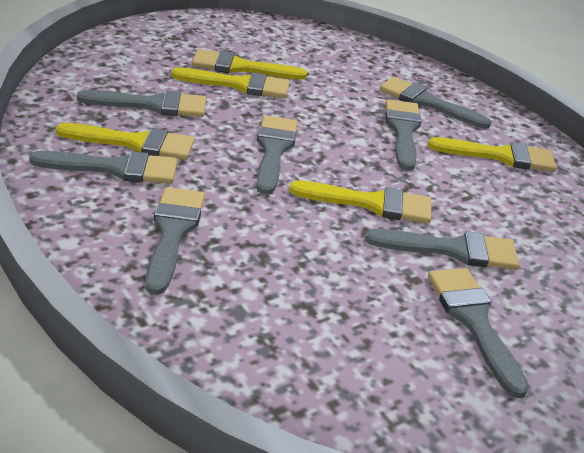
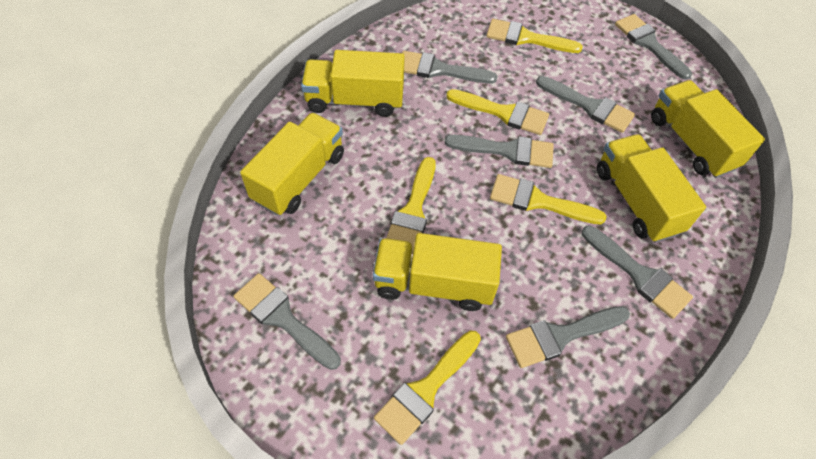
grey brush: [29,151,177,184] [77,90,206,117] [146,187,205,295] [256,115,298,195] [365,229,519,270] [379,77,491,129] [385,99,421,171] [428,268,529,398] = 8 -> [234,273,341,370] [402,51,497,83] [445,135,554,168] [506,306,630,368] [536,76,635,133] [582,226,693,319] [615,14,692,80] = 7
yellow truck: none = 0 -> [240,113,344,216] [301,50,405,117] [373,233,502,311] [597,134,706,243] [651,80,765,178] = 5

